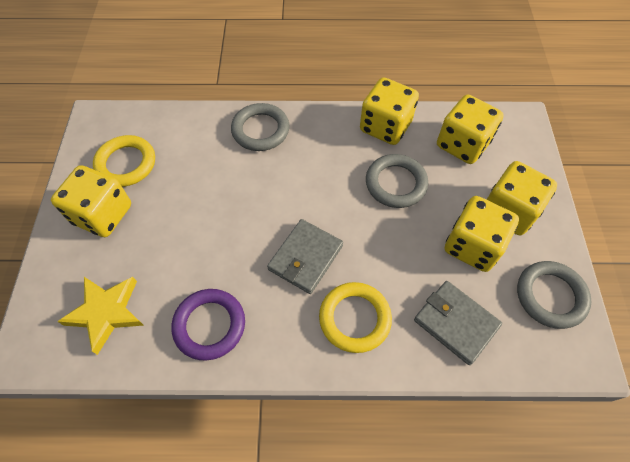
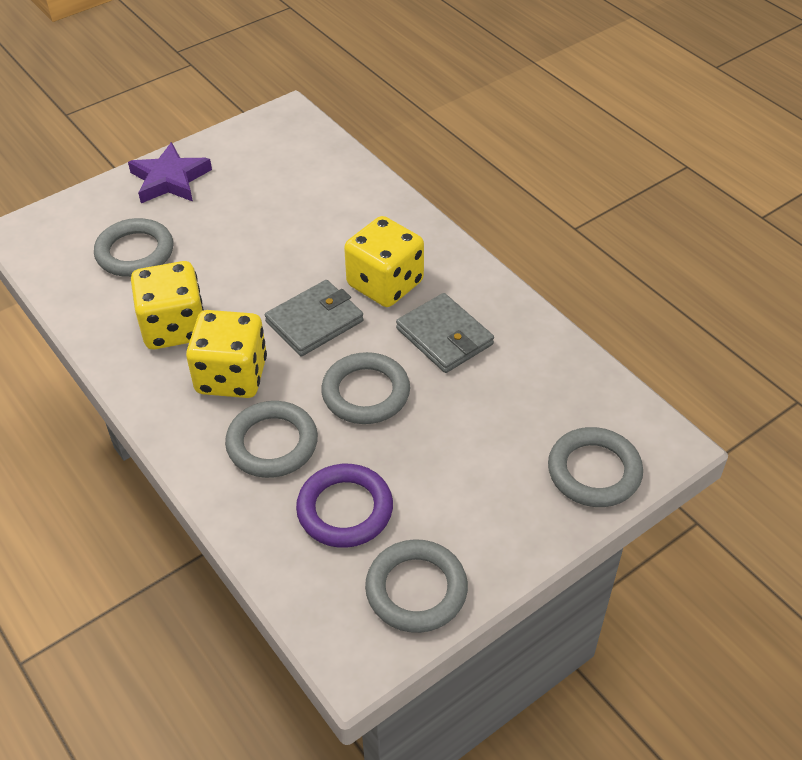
grey ring: [231,103,289,151] [366,154,428,208] [517,261,591,329] = 3 -> [94,218,173,277] [225,401,318,478] [321,352,410,424] [365,539,468,633] [548,427,643,507] = 5
purple star: none = 0 -> [128,142,212,203] = 1
yellow dice: [51,165,131,237] [360,77,419,145] [437,94,504,164] [445,196,519,272] [487,161,557,235] = 5 -> [131,261,204,349] [186,310,267,398] [344,216,424,307] = 3
yellow ring: [93,135,155,187] [319,282,392,353] = 2 -> none = 0
yellow star: [57,277,144,355] = 1 -> none = 0

